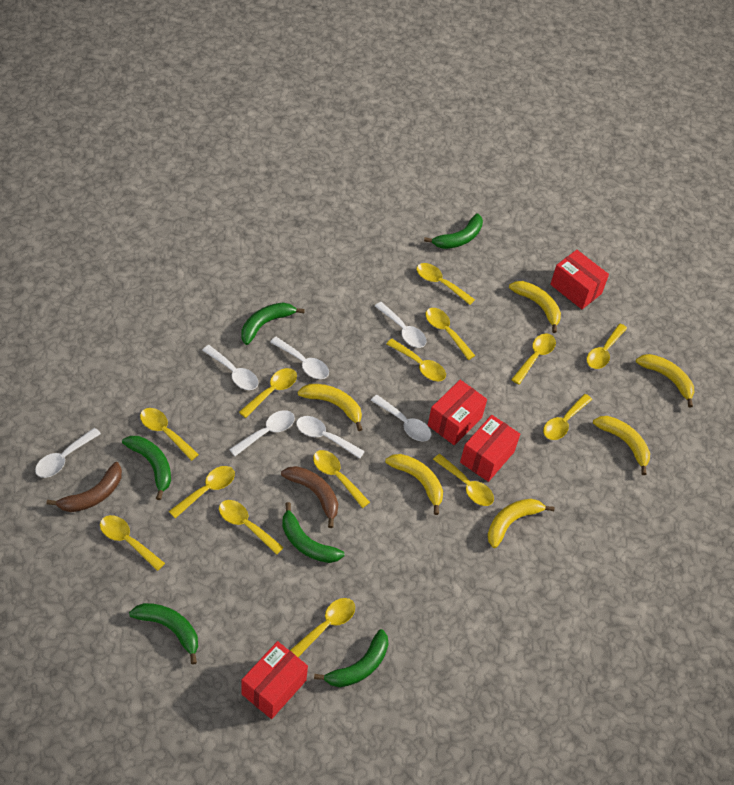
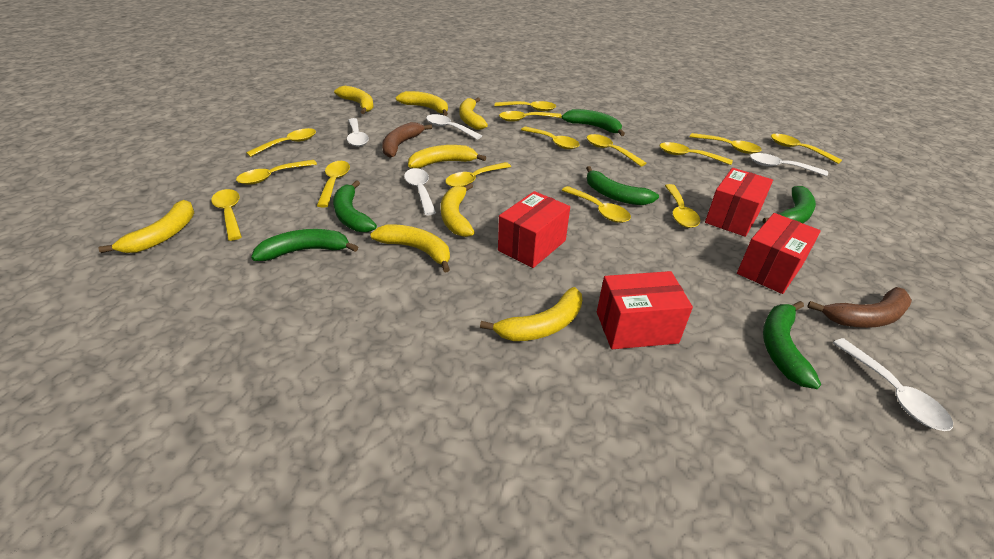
white spoon: [35,428,101,478] [202,345,259,390] [229,410,295,456] [270,337,329,379] [296,416,365,459] [371,395,431,442] [375,302,427,348] = 7 -> [347,118,369,147] [404,168,436,215] [426,114,482,139] [750,153,828,176] [833,338,953,431] = 5
yellow banana: [298,384,363,431] [385,454,443,515] [487,499,555,548] [509,281,561,333] [593,416,650,475] [636,354,694,408] = 6 -> [98,200,194,253] [334,86,374,114] [370,224,450,272] [396,91,448,116] [408,145,486,168] [441,183,475,237] [459,97,488,130] [480,287,582,341] = 8

